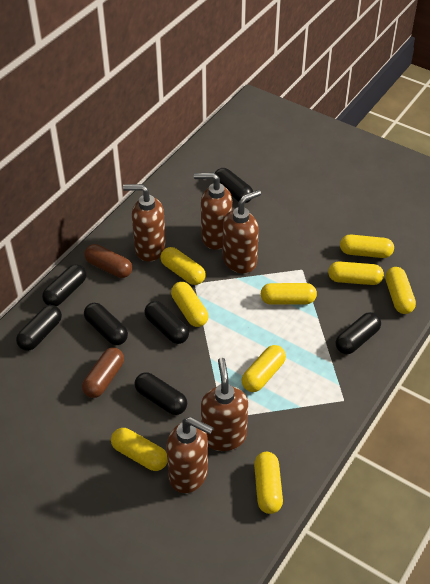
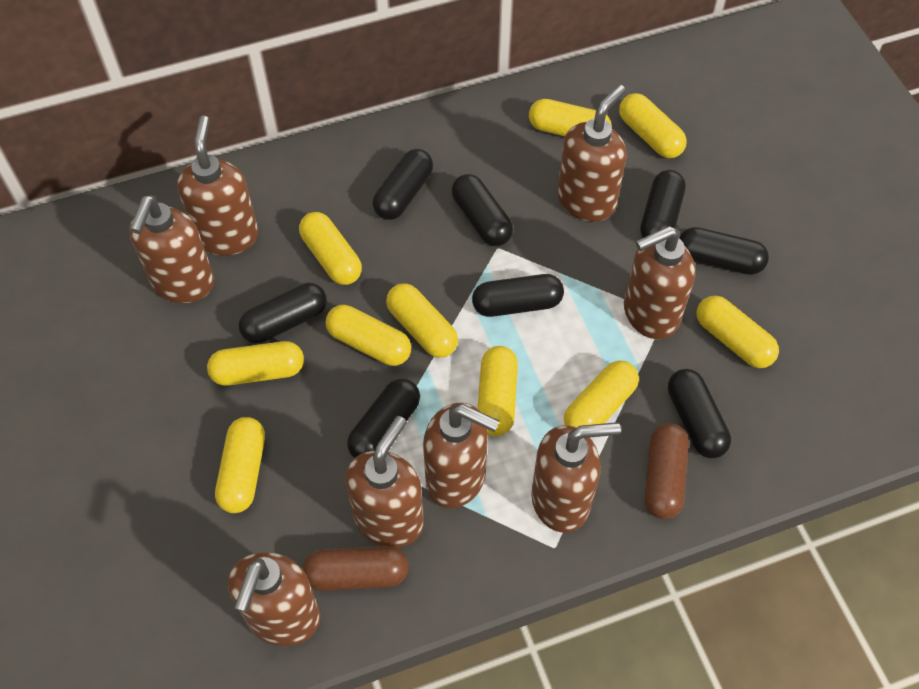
black capsule: [16,305,62,351] [42,264,86,306] [84,303,128,345] [135,372,187,415] [144,301,189,344] [215,168,253,203] [336,312,381,354] = 7 -> [239,283,327,344] [347,378,420,458] [373,149,433,220] [452,174,513,246] [472,274,564,317] [640,170,686,238] [668,369,731,458] [679,227,769,275] = 8
brown soap dispenser: [123,184,166,262] [166,417,214,493] [194,172,232,250] [201,358,248,451] [223,190,261,273] = 5 -> [129,195,214,303] [177,116,258,255] [228,552,320,646] [345,416,424,547] [423,403,499,508] [531,422,621,533] [557,85,627,221] [624,226,695,339] = 8
yellow capsule: [111,428,167,471] [161,247,206,285] [171,282,208,327] [241,345,286,392] [254,452,283,514] [261,283,317,305] [328,261,384,285] [340,235,394,258] [385,267,416,314] = 9 -> [207,341,304,386] [215,417,265,513] [299,212,362,285] [325,305,411,366] [386,283,458,358] [477,346,518,436] [529,99,612,136] [564,360,639,428] [619,93,687,158] [697,295,779,368] = 10

